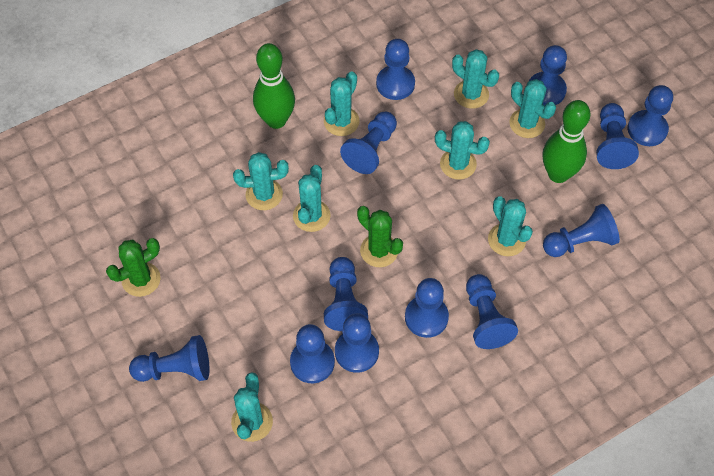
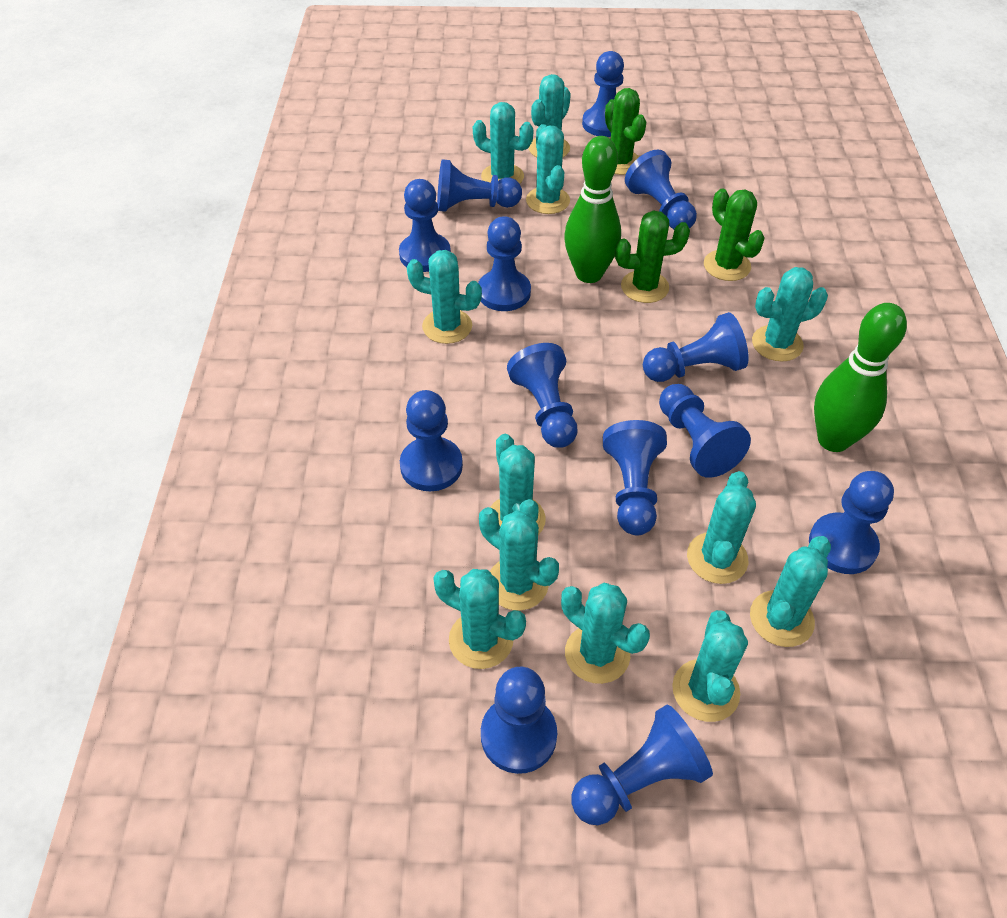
blue pawn: [129,335,210,382] [290,324,335,383] [324,257,368,331] [335,313,379,373] [340,112,397,174] [376,39,415,100] [405,278,449,338] [466,274,518,349] [529,45,567,105] [543,204,620,257] [596,103,639,169] [627,85,673,146] = 12 -> [399,179,451,272] [400,390,463,492] [437,159,522,212] [478,216,531,311] [481,667,557,774] [507,343,578,448] [572,705,713,825] [582,51,624,137] [603,420,667,535] [625,150,697,229] [643,312,749,382] [659,384,751,478] [809,471,894,574] = 13
green cactus: [106,238,161,297] [357,206,403,267] = 2 -> [605,88,646,175] [615,211,690,303] [704,189,765,281] = 3
turquoise cactus: [231,372,273,442] [233,152,289,210] [293,165,331,232] [324,71,360,136] [435,121,490,180] [452,49,499,109] [488,196,533,256] [509,79,556,138] = 8 -> [407,250,482,344] [433,569,526,669] [473,102,534,184] [479,507,559,611] [490,434,546,535] [526,124,570,214] [529,74,571,157] [561,583,650,684] [672,610,748,722] [687,471,756,584] [750,536,831,647] [752,267,828,362] = 12

